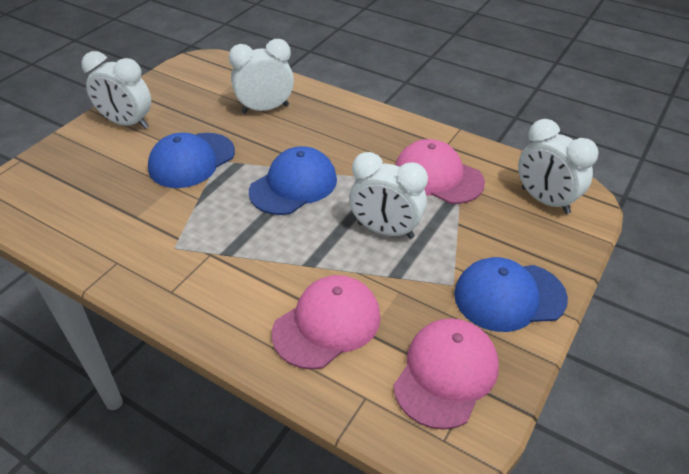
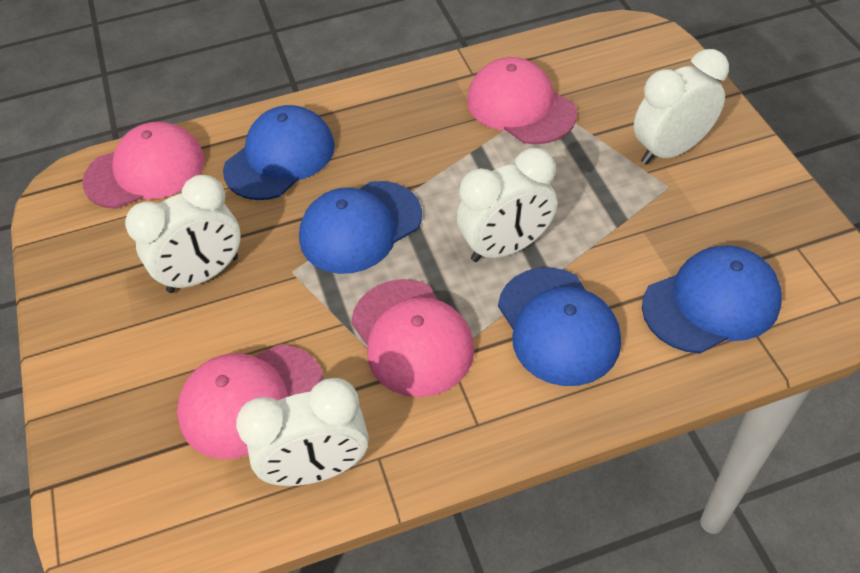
blue cap: [148,133,235,188] [249,146,337,215] [454,257,568,332] = 3 -> [223,105,335,200] [299,181,422,274] [498,267,621,386] [642,246,782,353] = 4
pink cap: [272,275,381,370] [393,318,499,430] [396,139,485,204] = 3 -> [82,121,205,209] [177,345,324,459] [351,279,475,397] [467,57,577,144] = 4

